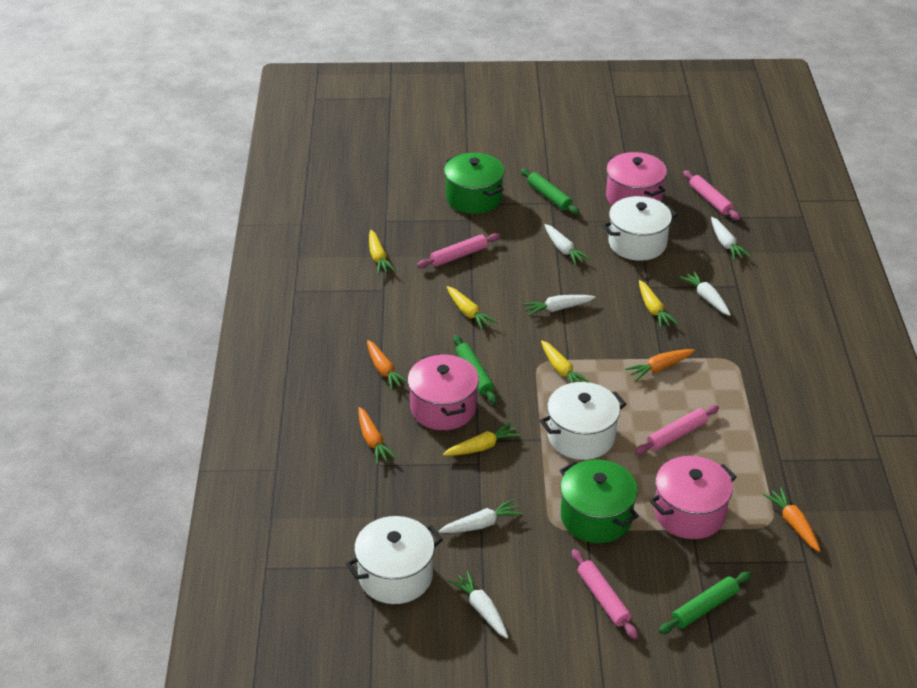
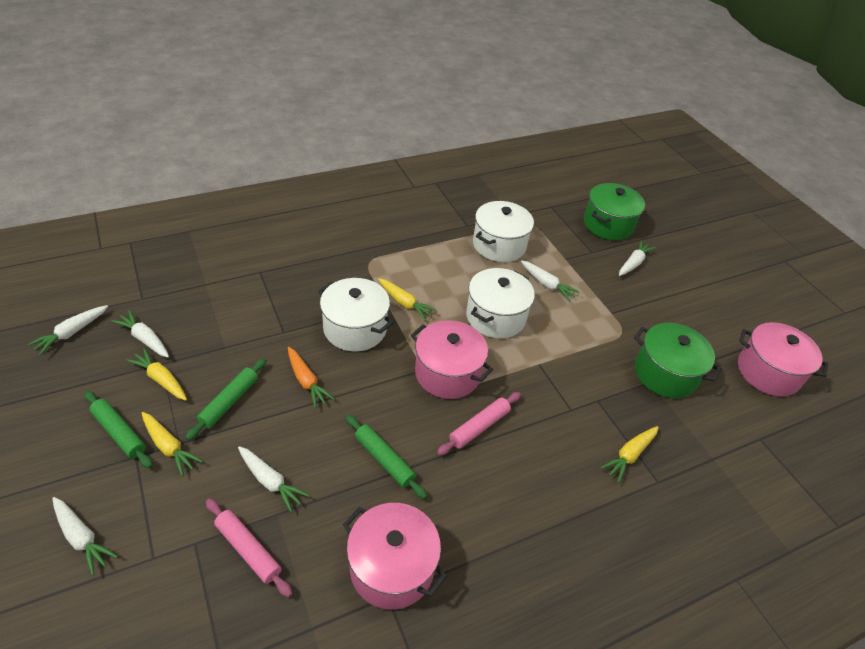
orange carrot: [358,407,397,464] [367,340,408,390] [625,349,695,381] [763,487,820,552] = 4 -> [288,347,334,408] = 1
pink rolling pin: [417,233,500,268] [571,549,638,639] [635,405,719,454] [683,170,740,220] = 4 -> [206,499,292,597] [437,392,521,456] = 2
yellow carrot: [369,230,396,275] [443,422,521,456] [447,286,497,330] [541,340,591,383] [639,280,678,328] = 5 -> [126,348,187,401] [142,412,203,476] [378,278,437,321] [600,426,659,483] = 4

